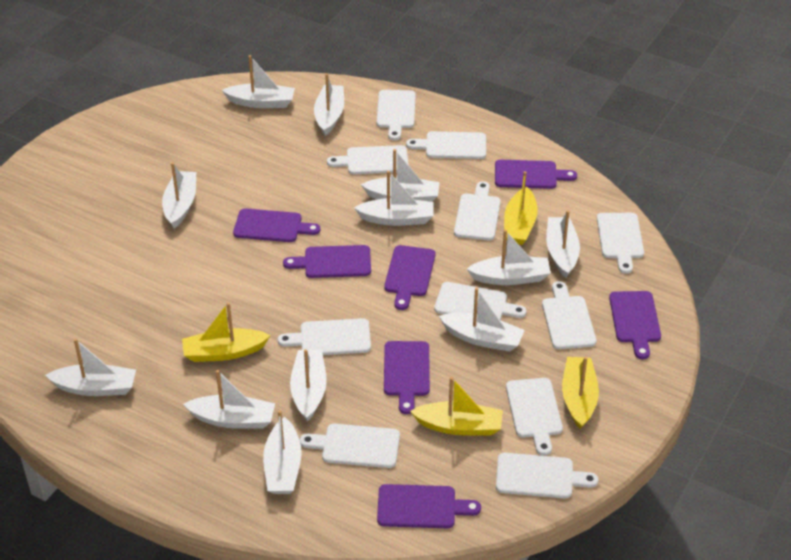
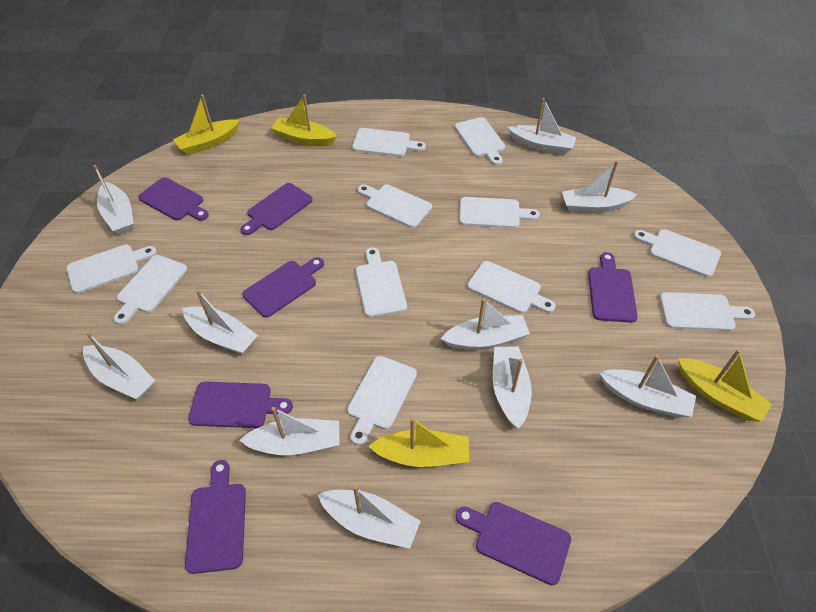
white boat: [45,339,136,396] [162,163,196,229] [183,370,275,429] [222,55,295,108] [263,410,302,494] [290,349,327,421] [314,73,344,136] [354,171,433,226] [361,149,439,202] [439,288,525,351] [467,230,551,285] [546,210,580,278] = 12 -> [83,332,155,399] [93,165,134,234] [182,289,258,354] [239,407,340,456] [317,485,421,549] [441,298,530,350] [493,346,532,429] [508,98,577,155] [562,160,637,213] [599,355,696,418] = 10

